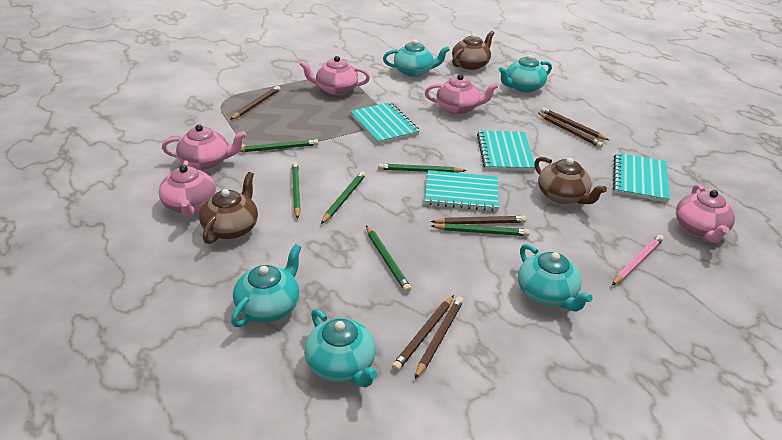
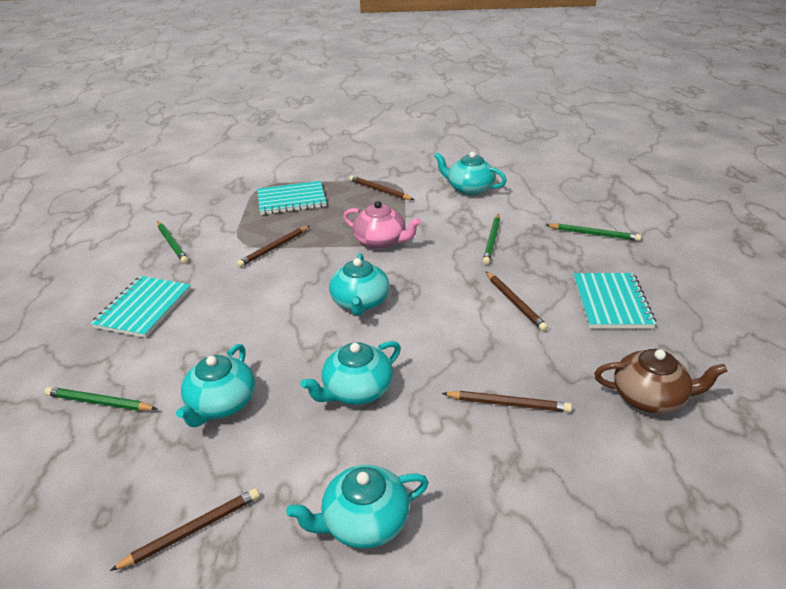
brown pencil: [230,86,281,120] [392,295,454,371] [415,297,464,379] [430,216,527,224] [538,113,603,148] [541,108,609,140] = 6 -> [110,488,260,571] [236,226,309,267] [349,175,414,200] [442,391,572,412] [486,272,548,331] = 5
brown teapot: [199,172,258,244] [452,31,494,70] [534,157,607,204] = 3 -> [594,349,727,413] = 1
green pencil: [239,139,318,152] [292,162,301,219] [321,171,366,224] [366,225,411,293] [378,163,466,173] [431,223,530,236] = 6 -> [45,387,157,411] [157,221,188,264] [483,214,500,264] [546,223,641,241] = 4
pink pencil: [612,235,664,285] = 1 -> none = 0
pink teapot: [159,160,216,217] [162,124,246,170] [299,56,370,95] [425,74,498,114] [676,184,735,243] = 5 -> [344,201,421,249] = 1
turquoise notebook: [350,102,420,144] [425,170,499,211] [477,131,535,171] [613,152,670,203] = 4 -> [91,276,191,338] [257,181,326,215] [573,273,656,328] = 3

